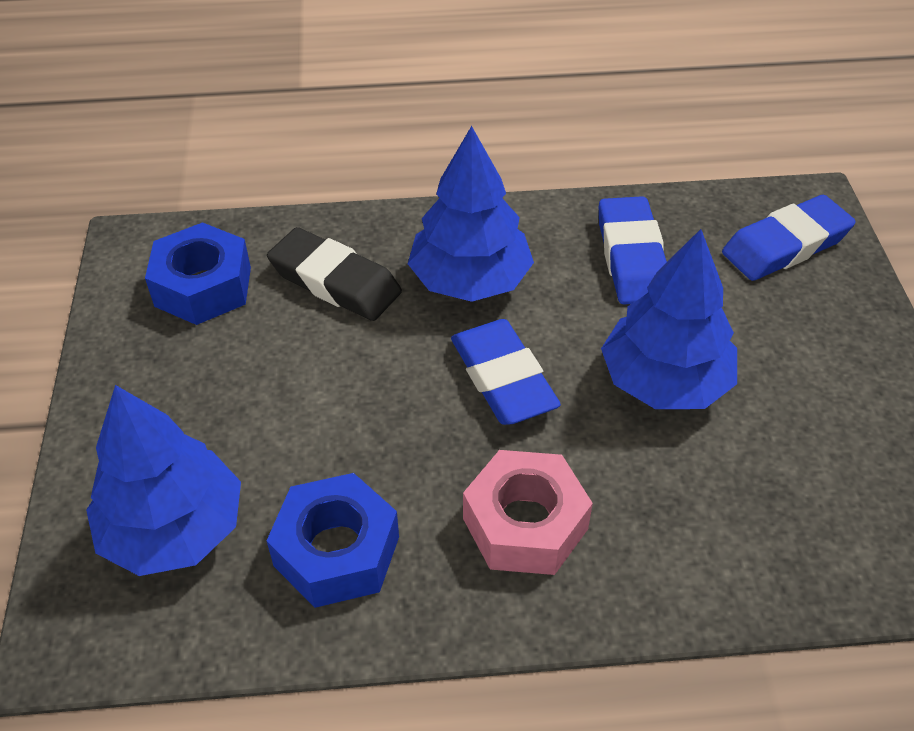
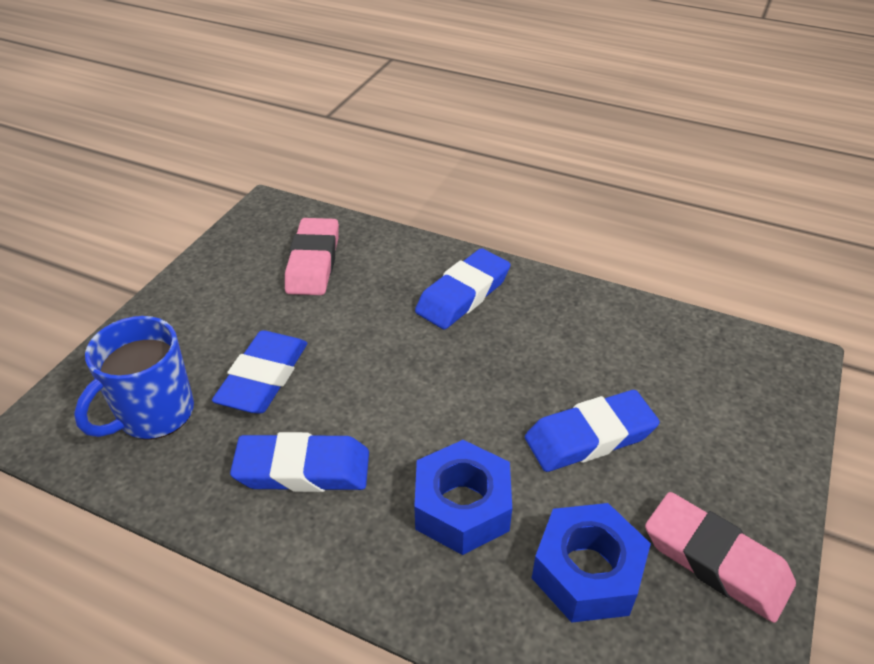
black eraser: [267,227,402,321] = 1 -> none = 0
blue eraser: [451,319,561,425] [599,196,667,305] [722,195,856,281] = 3 -> [212,331,307,414] [230,432,369,492] [415,248,510,329] [525,390,660,472] = 4
blue mug: none = 0 -> [74,316,194,439] = 1
blue tree: [86,385,241,576] [408,126,534,302] [601,229,737,409] = 3 -> none = 0
pink eraser: none = 0 -> [285,218,339,295] [645,492,796,623] = 2
pink nut: [463,450,593,575] = 1 -> none = 0

